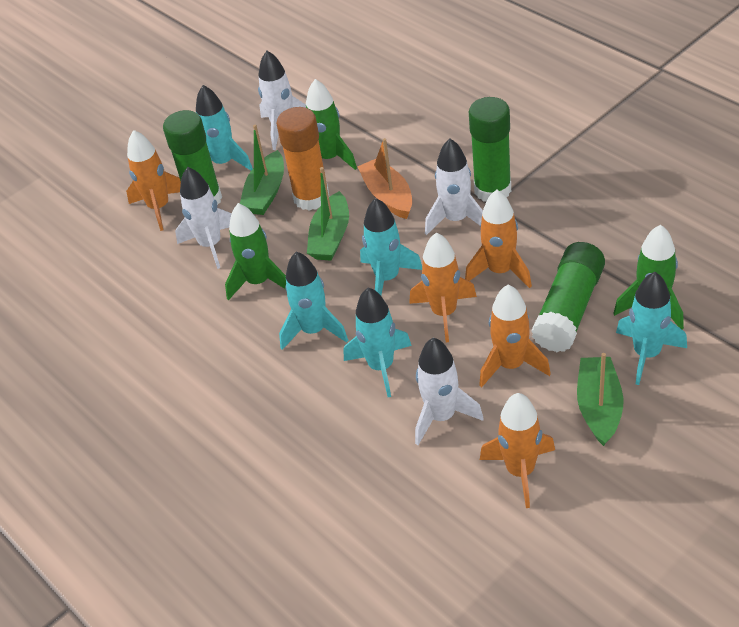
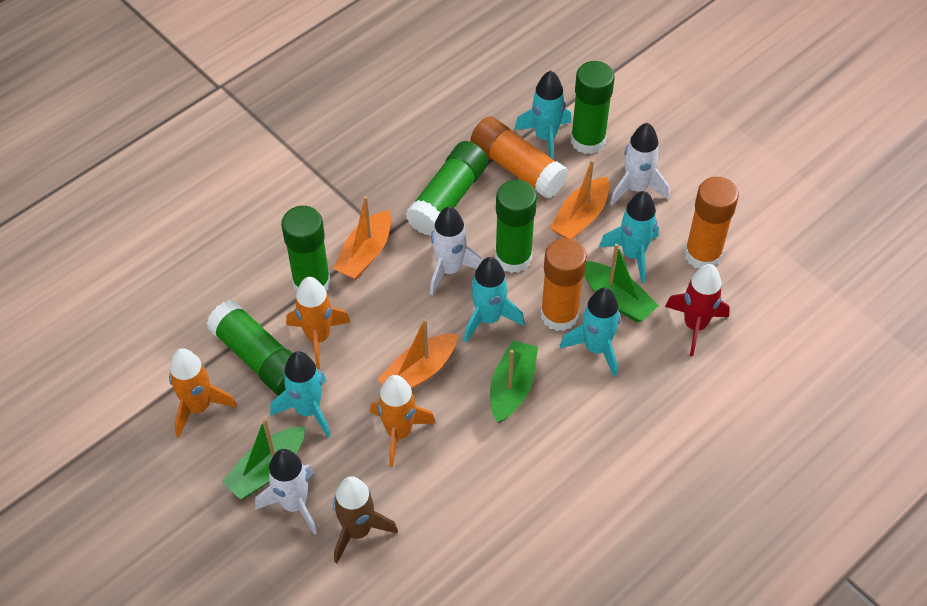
brown rocket: none = 0 -> [333,476,398,563] = 1
green glue stick: [163,110,222,206] [469,97,511,202] [531,242,605,352] = 3 -> [206,300,293,396] [281,206,331,291] [405,141,488,236] [495,180,537,273] [571,61,615,154] = 5
green rocket: [225,203,286,300] [306,79,357,170] [613,225,684,329] = 3 -> none = 0
orange boat: [357,138,412,219] = 1 -> [333,196,391,280] [377,319,457,389] [550,159,609,239] = 3
orange glue stick: [276,107,329,211] = 1 -> [470,116,568,199] [541,238,587,331] [684,177,739,269] = 3
orange rocket: [126,130,181,231] [409,232,477,343] [465,190,532,288] [479,284,551,387] [480,393,555,508] = 5 -> [169,348,237,437] [286,277,350,369] [370,375,436,467] = 3
red rocket: none = 0 -> [665,264,730,356] = 1
white rocket: [175,167,231,269] [258,51,306,150] [415,338,484,445] [425,139,483,235] = 4 -> [255,449,317,535] [430,207,483,296] [610,123,669,205] = 3

